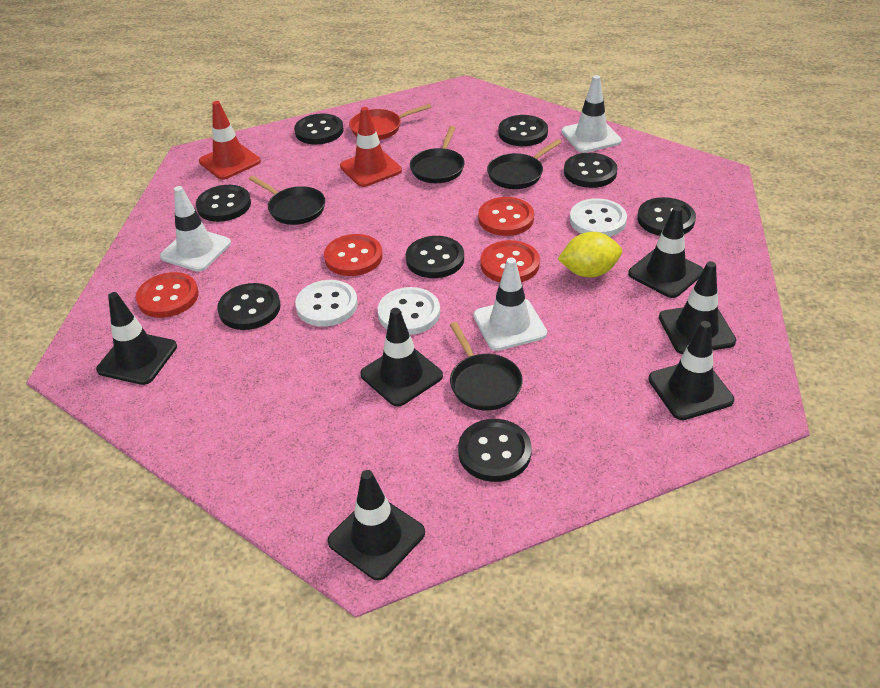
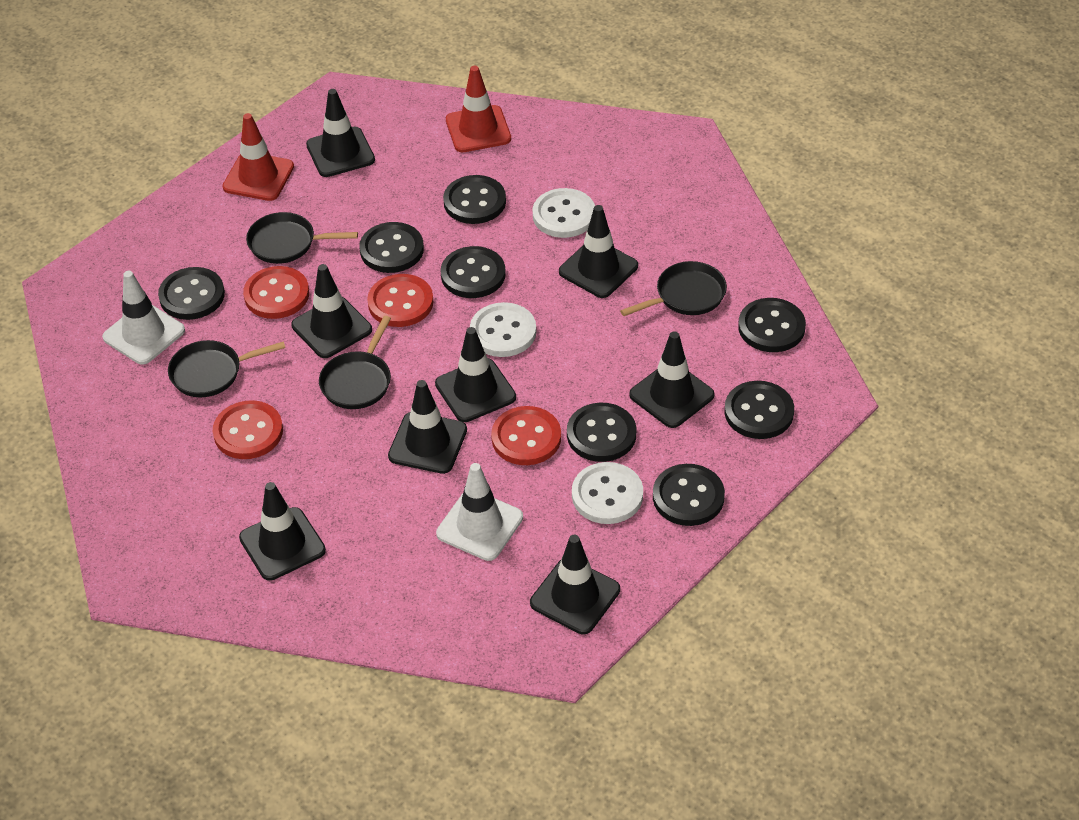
black traffic cone: [96,292,177,385] [327,470,425,580] [360,308,443,407] [628,206,703,298] [648,321,734,420] [659,261,736,354] = 6 -> [239,482,326,581] [291,264,372,358] [306,89,375,177] [388,380,467,474] [435,327,516,422] [530,535,620,634] [559,205,638,298] [629,331,715,428] = 8
red pan: [349,104,431,140] = 1 -> none = 0
white traffic cone: [160,186,231,272] [473,258,547,351] [562,75,622,153] = 3 -> [102,271,185,365] [436,463,523,561] = 2
yellow lemon: [558,232,622,277] = 1 -> none = 0

